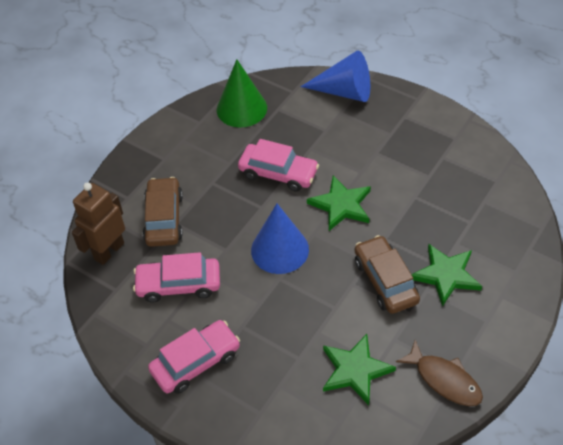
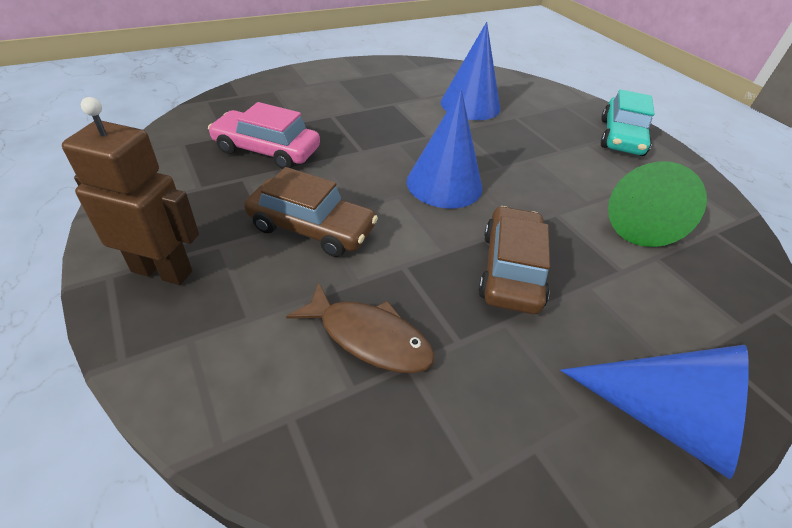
blue cone: [251,204,309,274] [301,50,370,102] = 2 -> [407,89,482,208] [441,22,500,120] [560,345,749,479] = 3
green star: [307,175,371,231] [323,334,396,405] [411,244,482,307] = 3 -> none = 0
pink car: [133,252,220,302] [148,320,240,394] [238,139,319,192] = 3 -> [208,102,320,169] = 1
turquoise car: none = 0 -> [601,89,654,156] = 1

